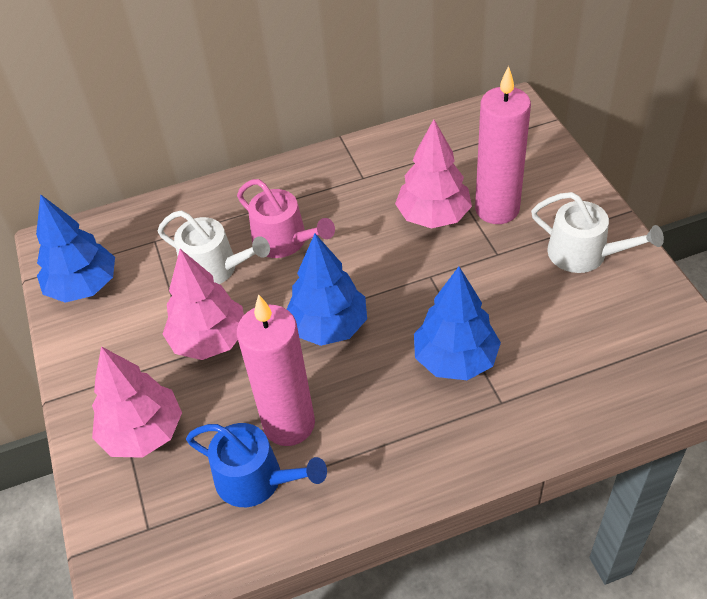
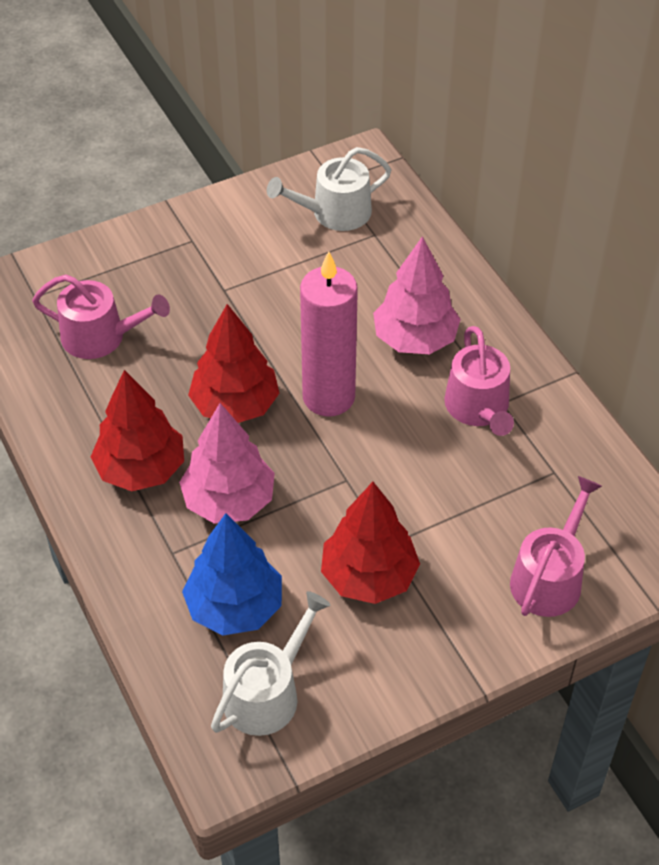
blue tree: [36,194,115,303] [287,234,367,346] [414,267,501,380] = 3 -> [182,513,282,635] = 1
blue watering can: [186,423,327,507] = 1 -> none = 0
pink candle: [237,294,315,446] [475,66,531,224] = 2 -> [300,251,358,417] = 1
pink tree: [92,346,182,458] [163,249,244,360] [395,119,472,228] = 3 -> [179,403,275,524] [373,236,461,354] = 2
pink watering can: [237,179,335,258] = 1 -> [32,275,170,359] [444,326,514,436] [510,476,602,617] = 3
red tree: none = 0 -> [91,370,184,491] [188,304,279,423] [321,482,420,604] = 3

